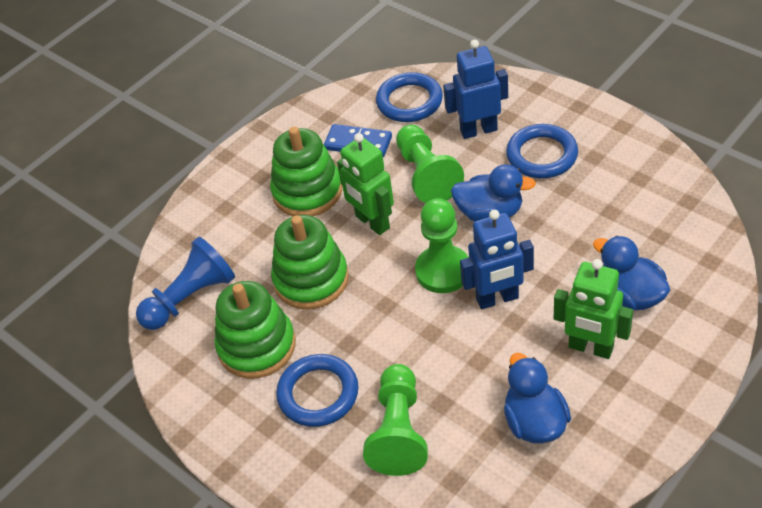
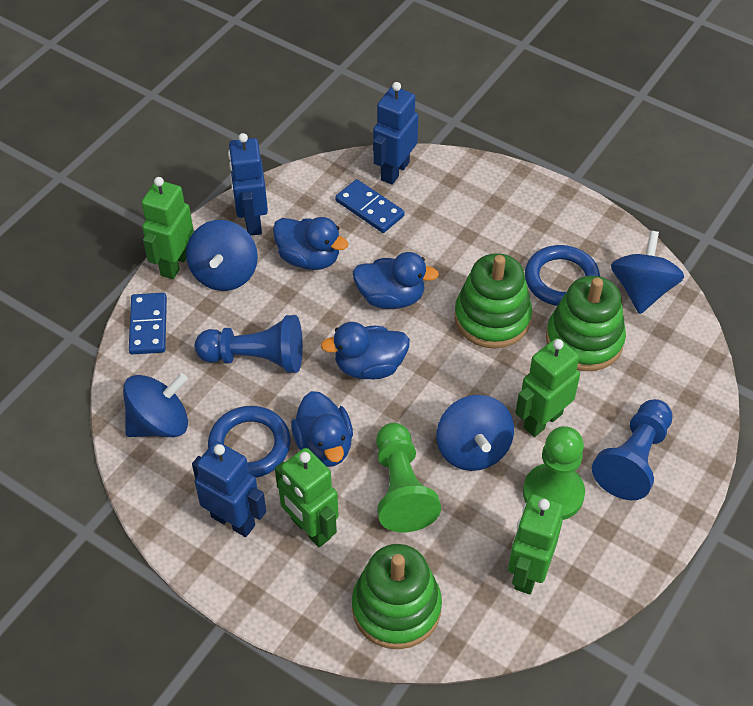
blue domino: [324,124,392,157] = 1 -> [129,293,167,354] [335,179,405,233] = 2
blue duck: [451,164,536,221] [504,353,571,444] [593,236,670,310] = 3 -> [273,217,349,270] [291,391,353,467] [321,322,410,379] [353,252,439,309] = 4
blue pawn: [136,237,235,330] = 1 -> [195,315,303,373] [592,399,673,500] = 2
blue ring: [276,354,358,427] [376,72,443,122] [506,124,578,178] = 3 -> [208,406,291,478] [525,245,600,306] = 2
blue robot: [443,39,508,139] [460,210,534,309] = 2 -> [192,441,266,537] [228,133,268,236] [373,82,418,185] = 3
blue spinning top: none = 0 -> [123,373,188,437] [186,220,258,291] [436,395,514,471] [611,231,684,314] = 4
green pawn: [363,364,428,476] [396,125,464,203] [415,198,468,293] = 3 -> [376,423,441,532] [523,426,585,520] = 2
green robot: [337,133,394,235] [554,259,633,359] = 2 -> [142,177,194,279] [275,448,339,547] [508,494,563,594] [515,338,580,437] = 4

